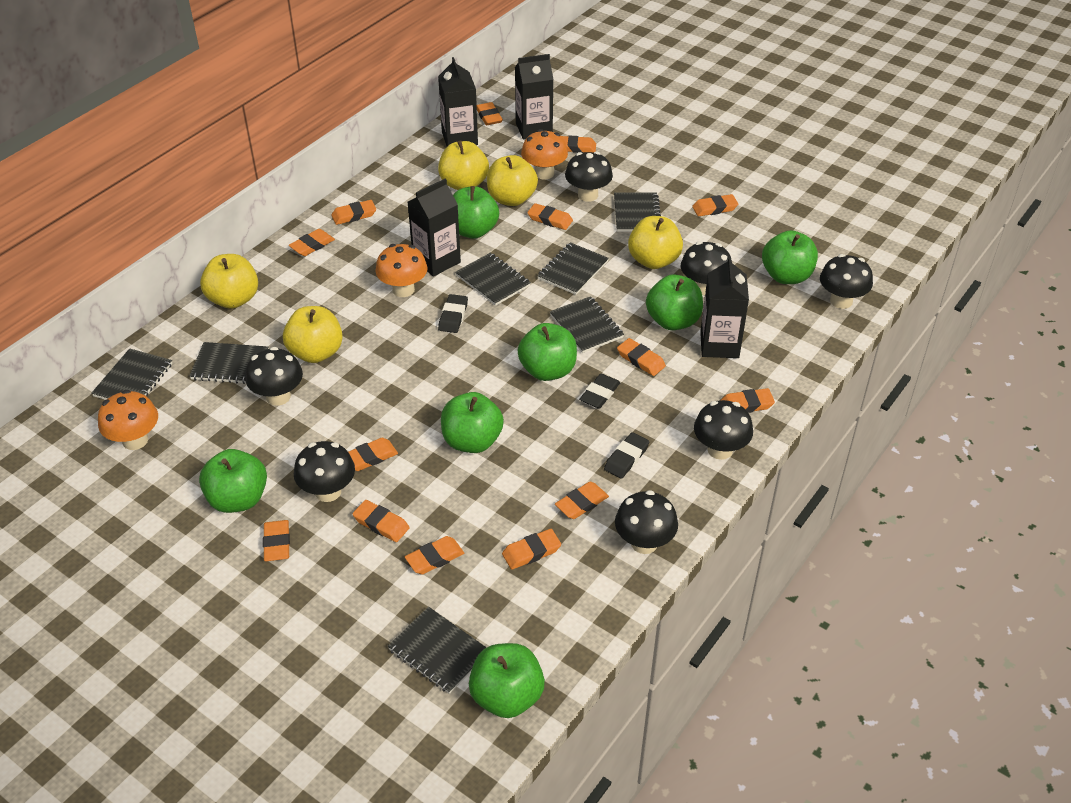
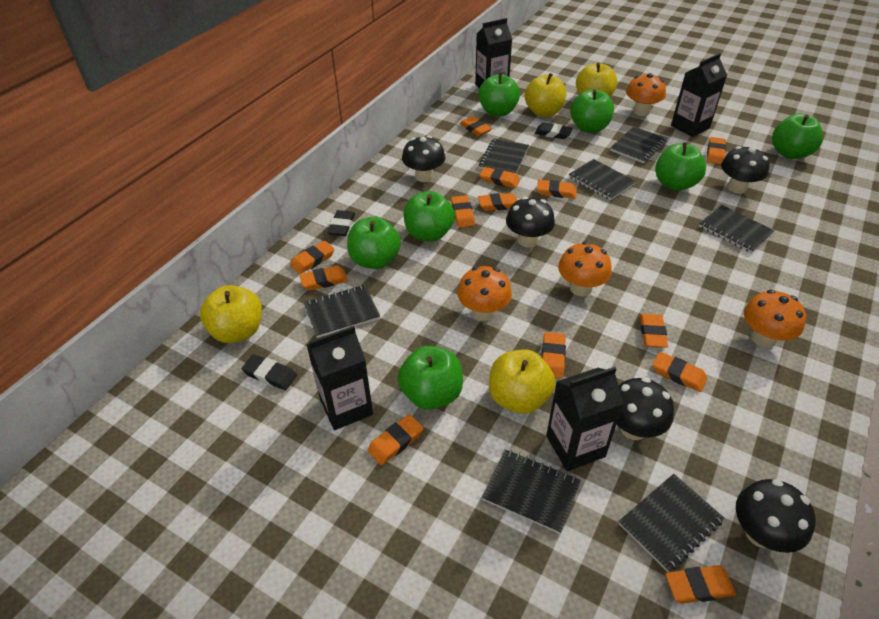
black mushroom: [245,347,303,406] [294,441,355,502] [565,151,613,202] [615,490,678,554] [681,241,732,295] [694,400,753,460] [820,254,873,309] = 7 -> [402,136,445,182] [506,196,555,248] [616,377,674,440] [721,146,769,194] [736,479,816,553] = 5
orange eraser: [263,520,290,561] [289,229,335,256] [331,200,376,225] [348,438,398,471] [352,500,410,542] [405,536,464,574] [477,102,503,125] [502,529,561,570] [527,203,573,230] [555,482,609,519] [561,136,596,153] [617,338,666,376] [692,194,738,216] [721,388,775,413] = 14 -> [290,241,334,274] [299,266,348,290] [367,414,424,465] [451,195,475,228] [459,116,492,136] [478,193,518,211] [480,167,520,188] [537,180,577,199] [541,332,566,378] [640,314,668,348] [652,352,707,392] [666,565,736,604] [707,137,727,164] = 13
orange mushroom: [98,390,158,450] [375,244,427,297] [521,129,568,179] = 3 -> [457,266,512,321] [558,241,612,296] [626,73,666,116] [744,290,806,348] = 4
yellow apple: [200,254,258,309] [283,306,343,363] [438,140,489,190] [487,155,538,206] [628,216,683,269] = 5 -> [200,285,262,343] [489,350,555,414] [525,73,566,117] [576,62,617,97] = 4

